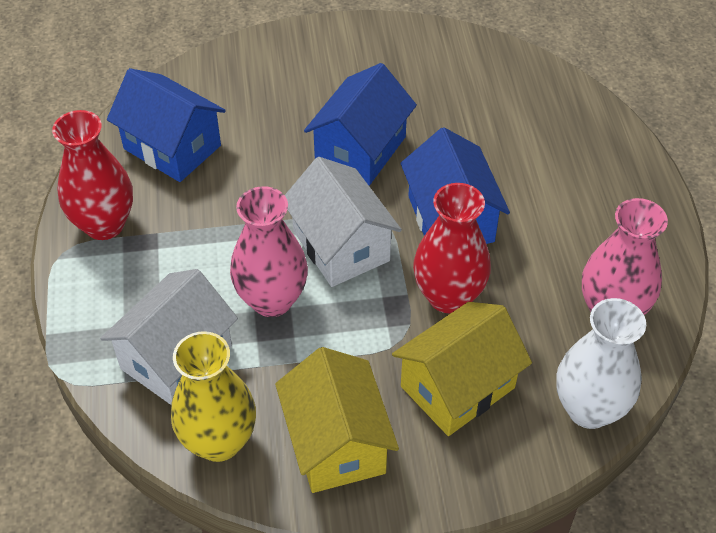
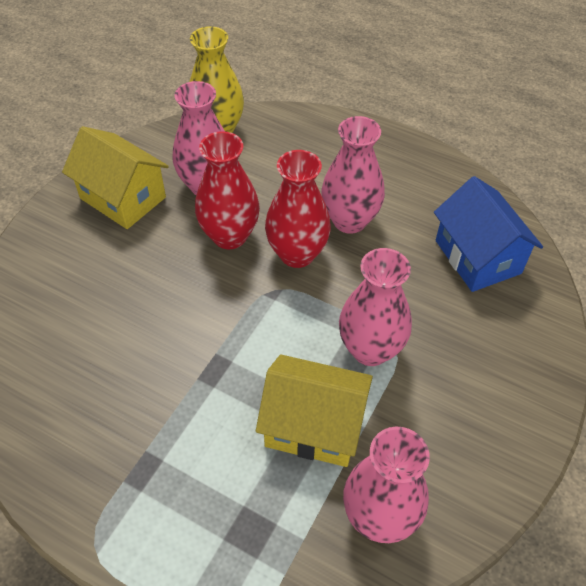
blue house: [107,68,226,182] [304,63,417,186] [400,127,510,244] = 3 -> [434,176,543,292] = 1
pink vase: [230,186,308,317] [582,198,668,315] = 2 -> [173,81,225,195] [321,116,385,234] [339,248,412,366] [343,427,430,543] = 4
white house: [100,269,238,405] [285,157,402,287] = 2 -> none = 0
white vase: [556,298,646,429] = 1 -> none = 0

